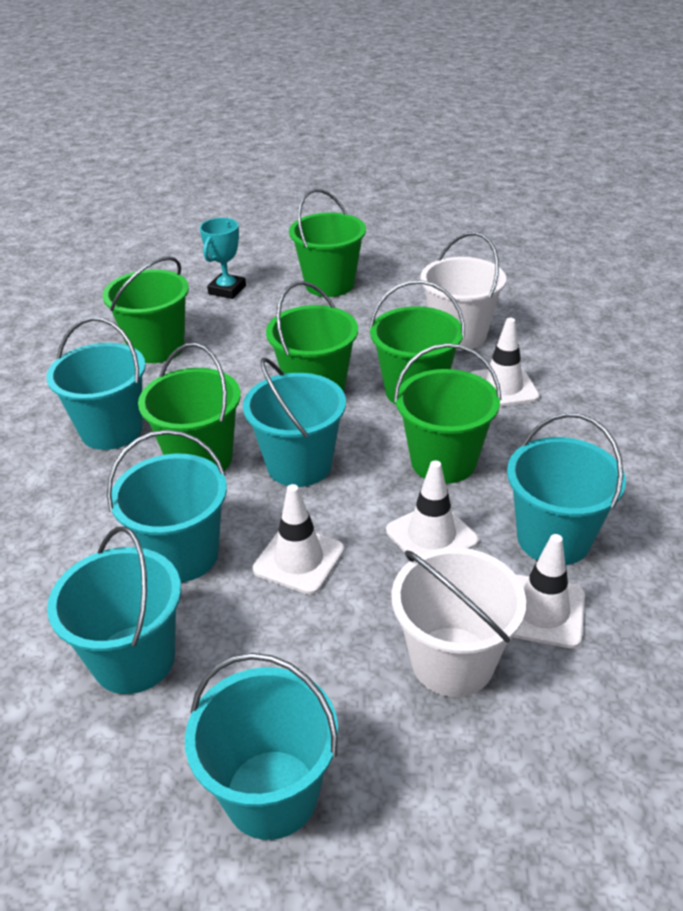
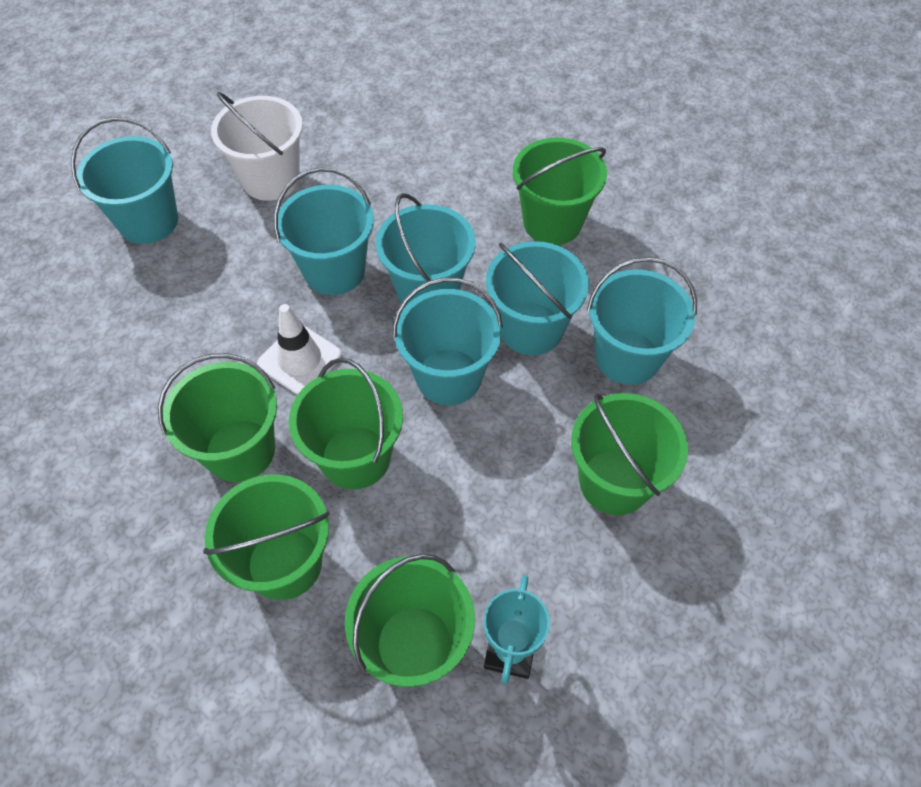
white bucket: [391,547,526,697] [420,232,506,350] = 2 -> [211,92,303,201] = 1
white traffic cone: [253,484,344,595] [386,460,479,556] [470,318,539,407] [512,534,585,648] = 4 -> [257,304,342,395] = 1

